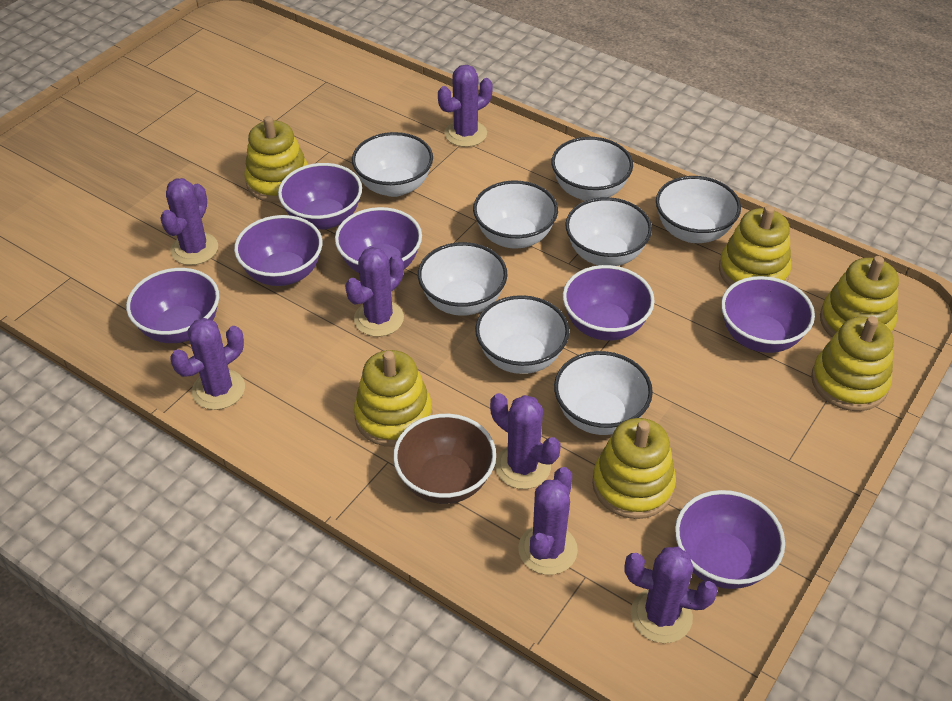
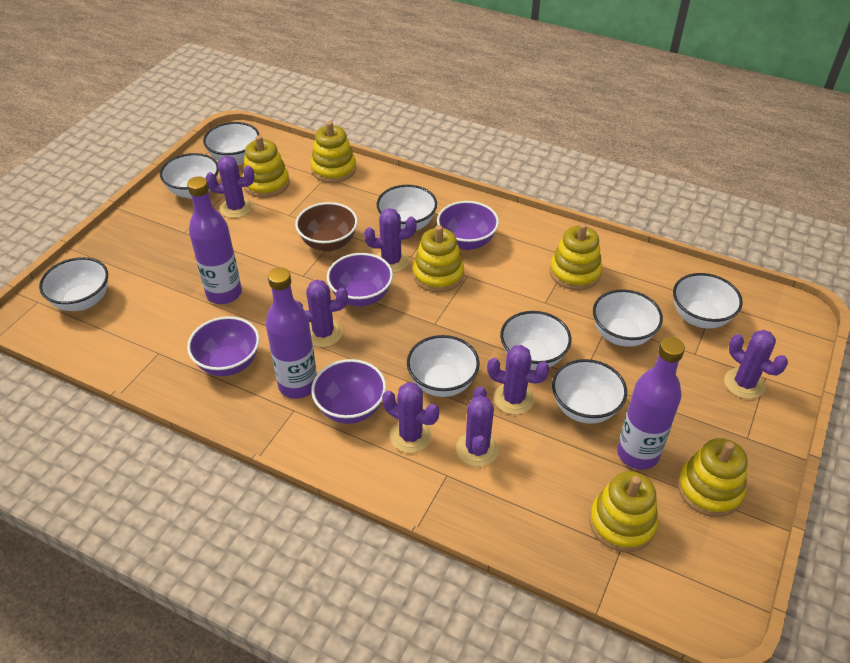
purple bottle: none = 0 -> [187,176,242,304] [266,267,317,399] [617,337,685,470] = 3
purple bowl: [126,268,219,343] [234,215,323,286] [278,163,362,230] [335,207,422,273] [563,265,655,341] [675,490,785,589] [721,276,815,353] = 7 -> [187,316,259,376] [311,359,386,424] [327,253,393,306] [437,201,499,250] = 4
white bowl: [352,132,433,197] [418,242,507,316] [473,181,558,248] [475,295,569,374] [551,137,633,201] [554,351,653,435] [565,197,652,266] [656,176,741,243] = 8 -> [39,257,108,311] [160,153,219,199] [203,122,259,165] [376,185,437,231] [407,335,480,397] [500,311,571,370] [552,359,627,424] [593,289,663,347] [673,273,743,328] = 9

